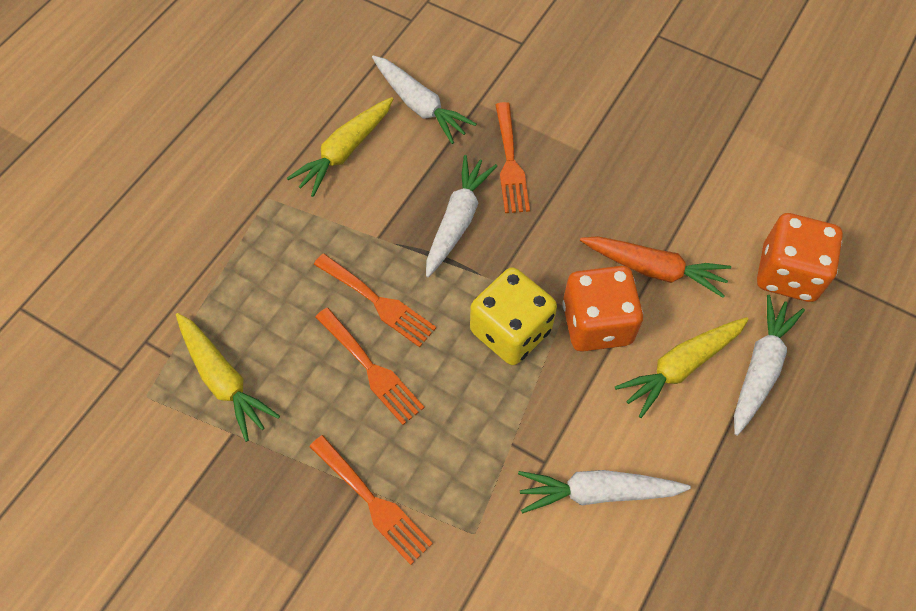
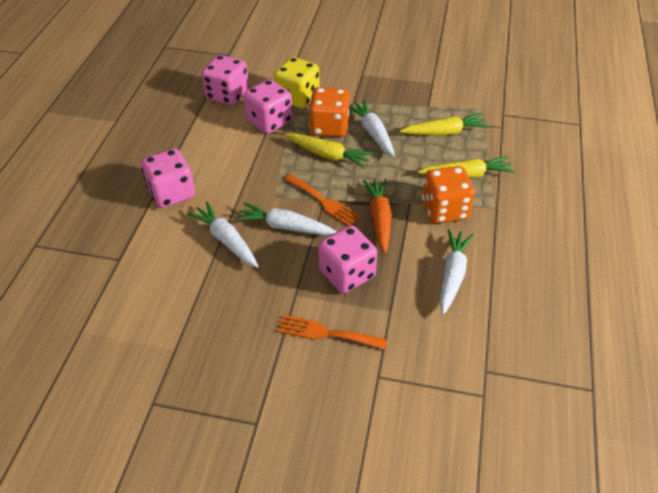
orange fork: [309,435,433,565] [314,254,436,347] [315,308,425,425] [495,102,530,213] = 4 -> [278,315,388,350] [284,174,361,226] = 2
pink dice: none = 0 -> [141,148,195,208] [202,55,249,105] [244,79,293,134] [318,225,377,293] = 4

